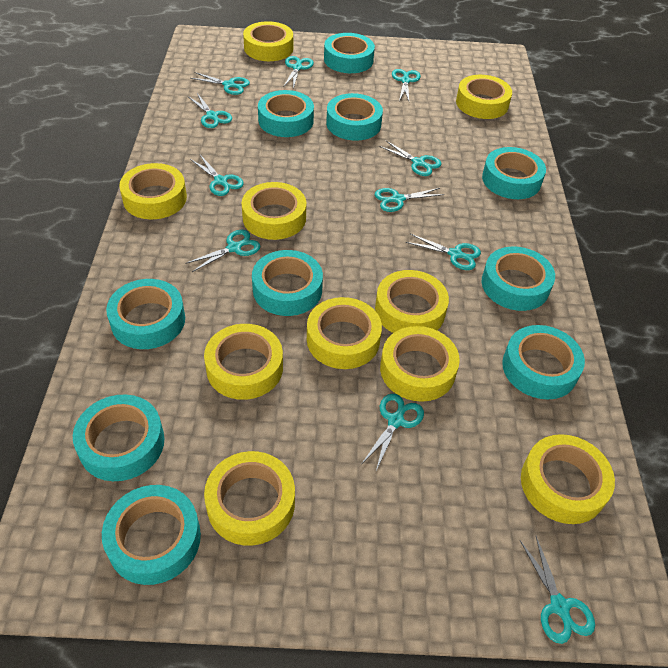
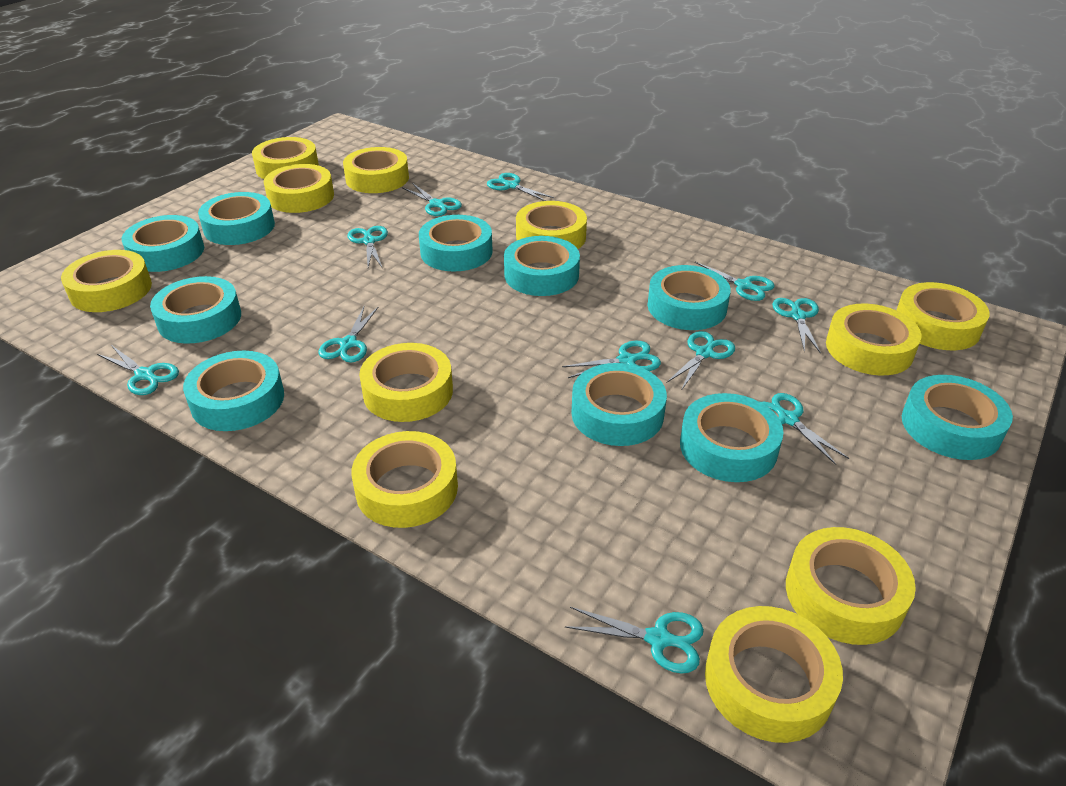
yellow tape: [119,163,187,219] [204,324,283,400] [204,451,295,546] [241,182,306,240] [243,21,293,61] [307,297,382,369] [375,270,449,333] [380,326,460,402] [456,75,512,119] [521,434,615,524] = 10 -> [61,250,152,312] [252,137,319,179] [264,164,334,213] [343,147,409,193] [352,431,458,528] [359,343,453,422] [516,201,587,249] [705,606,843,743] [786,527,916,645] [826,304,921,375] [897,282,989,350] = 11

